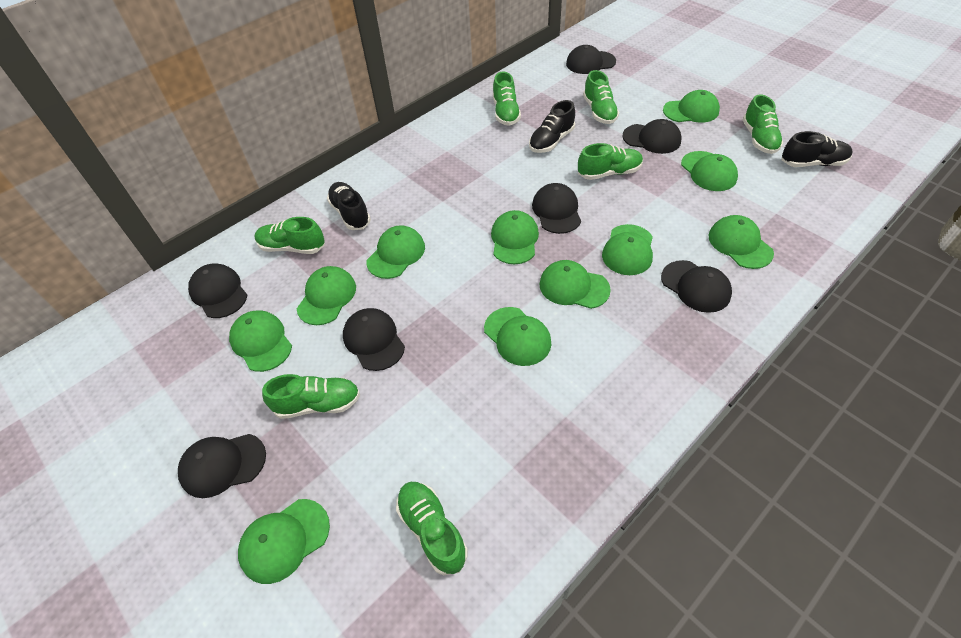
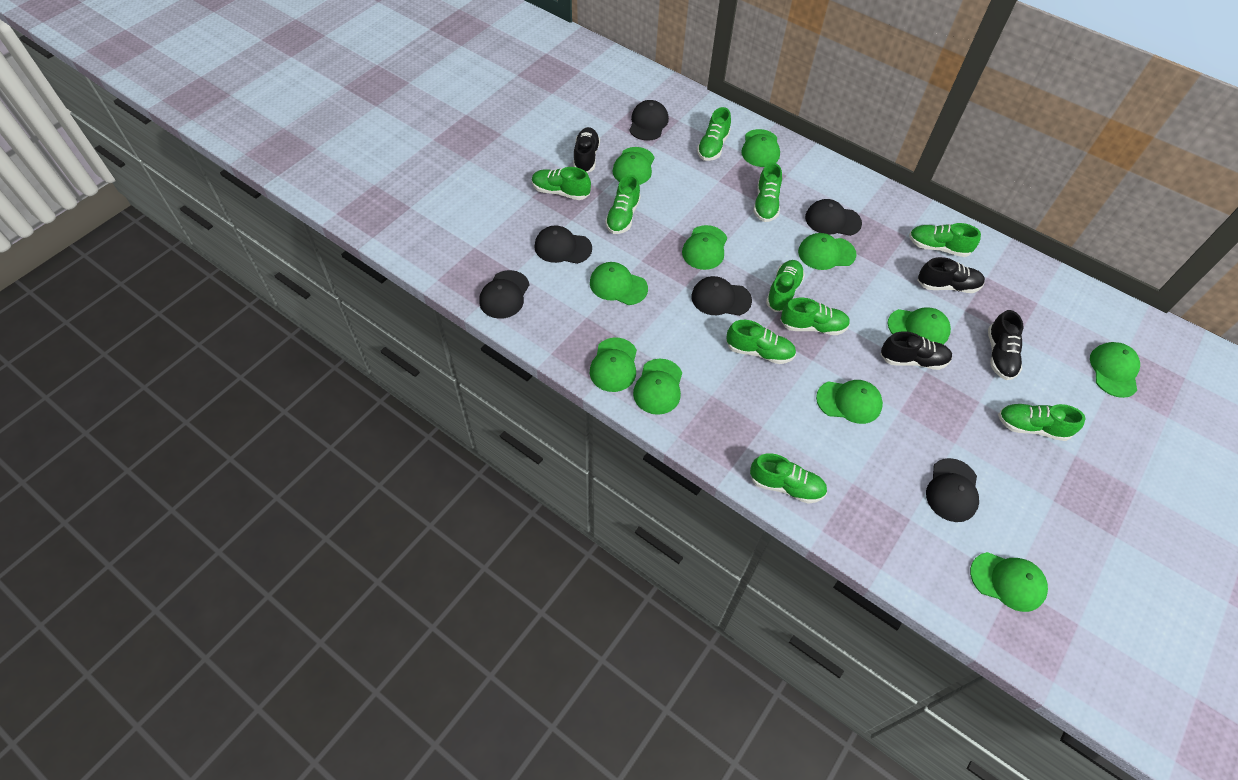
black cap: [178,434,266,498] [188,263,247,318] [343,308,405,371] [532,183,581,234] [566,45,616,74] [623,119,681,154] [661,260,732,313] = 7 -> [479,270,529,319] [535,225,592,264] [629,100,669,141] [692,276,752,316] [805,199,862,236] [926,458,979,522] = 6
black shoe: [327,182,371,230] [529,100,575,153] [782,131,853,167] = 3 -> [573,127,600,173] [880,331,952,370] [917,257,985,293] [988,310,1024,380] = 4
green shoe: [254,217,325,254] [262,374,360,419] [396,482,468,575] [493,72,521,126] [578,143,643,180] [583,70,619,124] [742,94,783,154] = 7 -> [532,167,591,200] [605,175,641,234] [697,107,731,161] [726,320,796,364] [750,453,827,504] [753,162,782,222] [766,260,805,312] [780,298,850,335] [909,223,981,257] [998,404,1086,441] = 10

